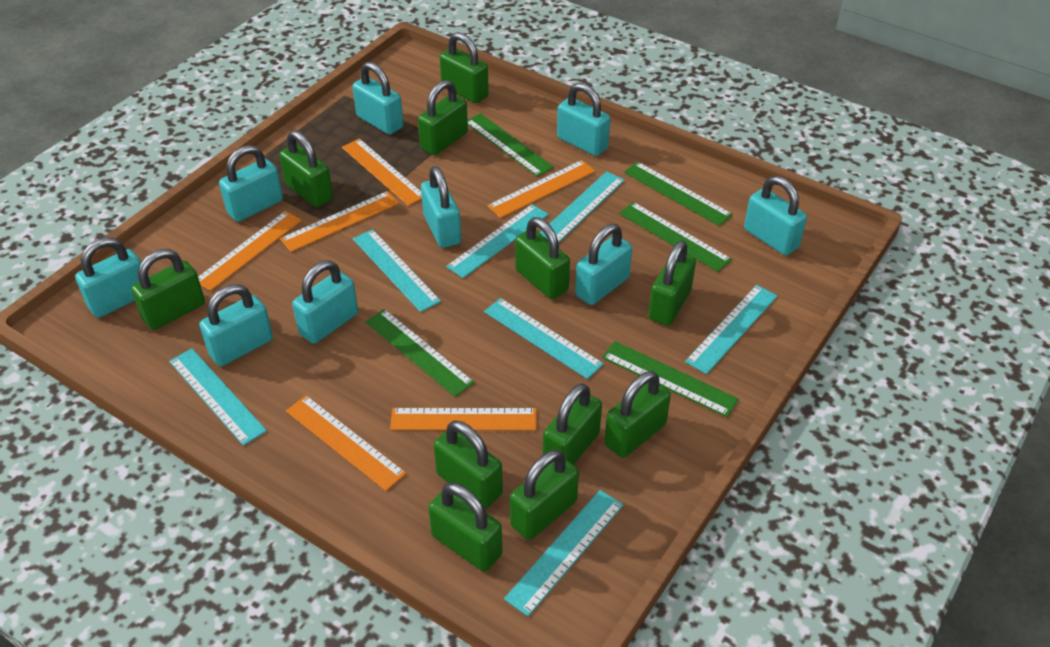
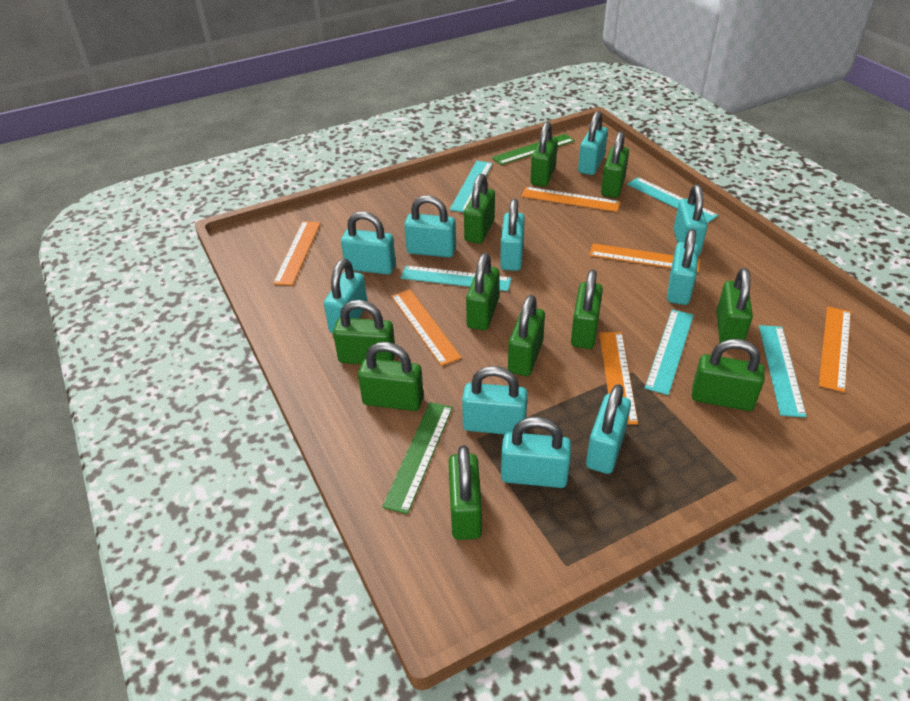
green ruler: [365,309,475,397] [468,113,554,177] [602,341,739,417] [619,202,732,272] [624,162,733,226] = 5 -> [382,402,453,514] [492,134,575,165] = 2
turquoise padlock: [75,237,141,318] [199,284,273,366] [219,145,283,222] [292,260,358,344] [353,62,403,135] [421,166,461,248] [557,83,610,156] [575,224,632,305] [744,176,807,255] = 9 -> [324,259,367,333] [341,211,396,275] [404,195,456,257] [462,366,528,434] [500,199,525,271] [501,417,571,488] [578,111,608,175] [586,384,631,474] [667,229,699,305] [674,185,707,256] = 10
turquoise ruler: [169,348,267,446] [353,229,441,312] [446,204,549,278] [484,298,604,379] [504,490,623,616] [540,171,625,243] [685,285,778,374] = 7 -> [401,266,512,291] [450,161,493,212] [627,177,718,223] [645,309,694,395] [759,325,807,418] = 5

